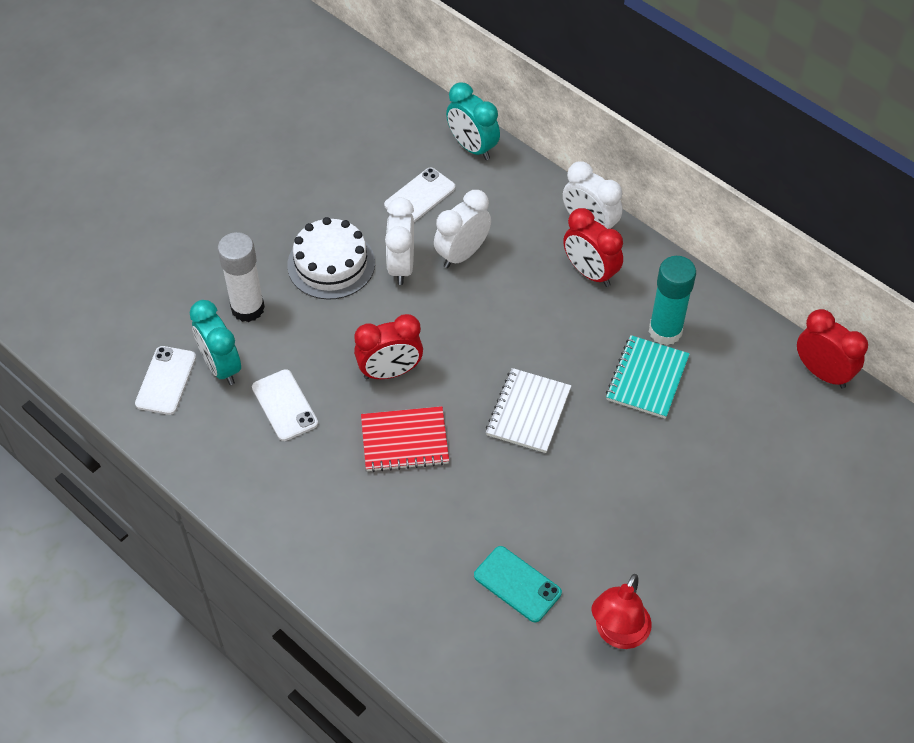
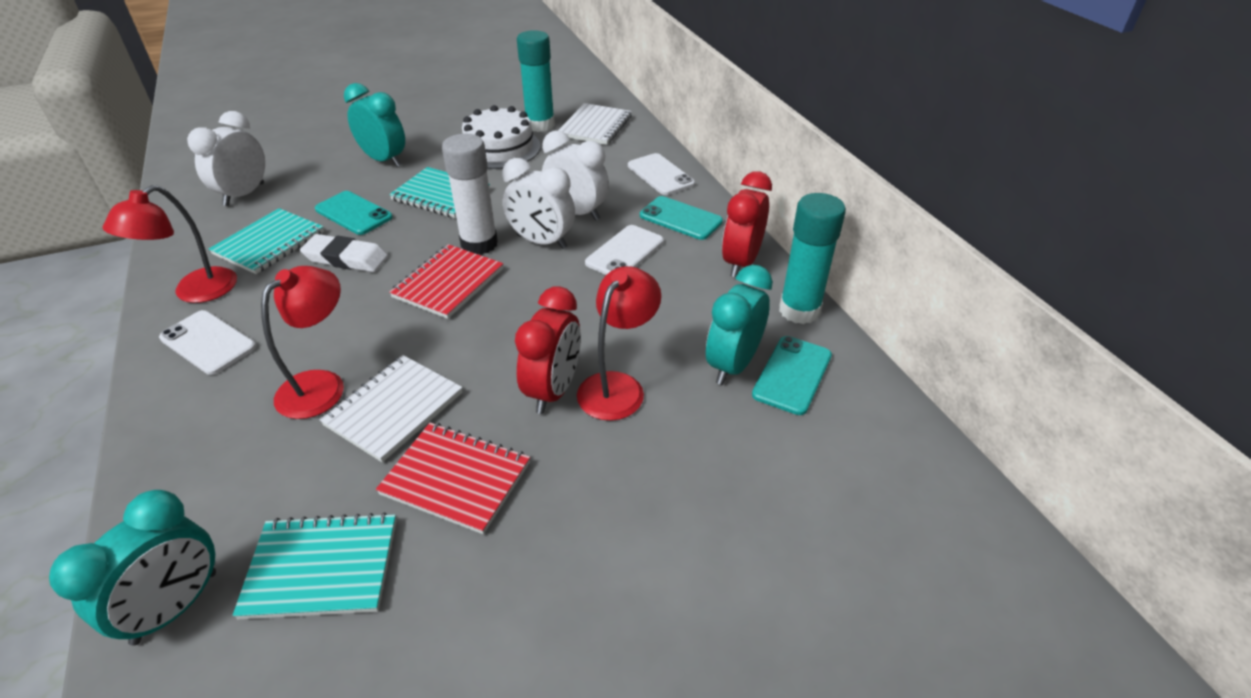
red clock: [354,314,423,379] [563,208,623,287] [797,309,868,388] = 3 -> [515,286,581,414] [722,171,772,277] = 2
red lamp: [591,574,652,649] = 1 -> [103,185,237,303] [261,266,344,419] [577,266,661,421] = 3
red notebook: [361,406,449,472] = 1 -> [376,422,530,534] [389,244,503,319] = 2
turquoise clock: [190,300,241,385] [446,82,500,160] = 2 -> [49,490,216,646] [344,83,405,167] [706,265,773,385] = 3
turquoise glue stick: [649,256,696,345] = 1 -> [517,30,555,132] [779,193,846,324] = 2
turquoise notebook: [606,335,690,419] = 1 -> [209,208,324,274] [233,512,396,620] [389,167,490,218] = 3
turquoise phone: [474,546,562,623] = 1 -> [315,191,393,235] [640,196,723,240] [752,336,832,415] = 3
white eraser: none = 0 -> [300,234,388,272] = 1
white notebook: [486,368,571,453] = 1 -> [320,355,463,462] [558,103,632,145] = 2

